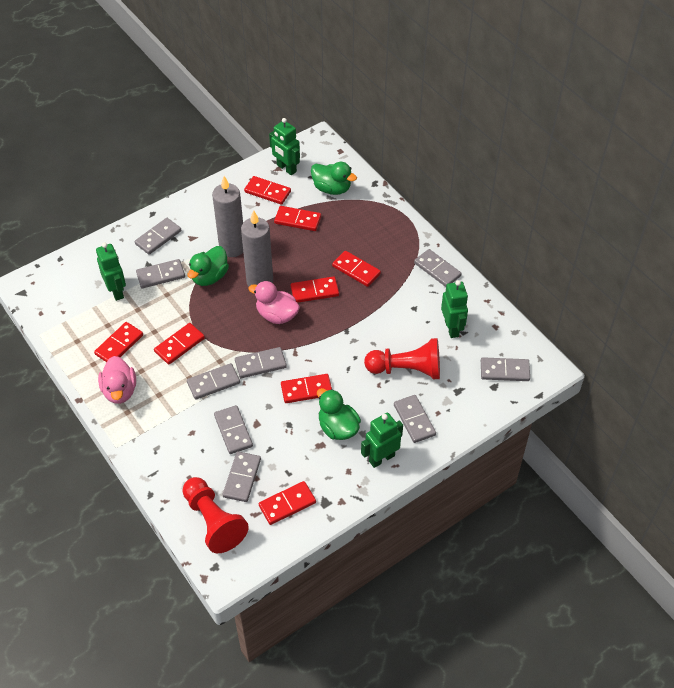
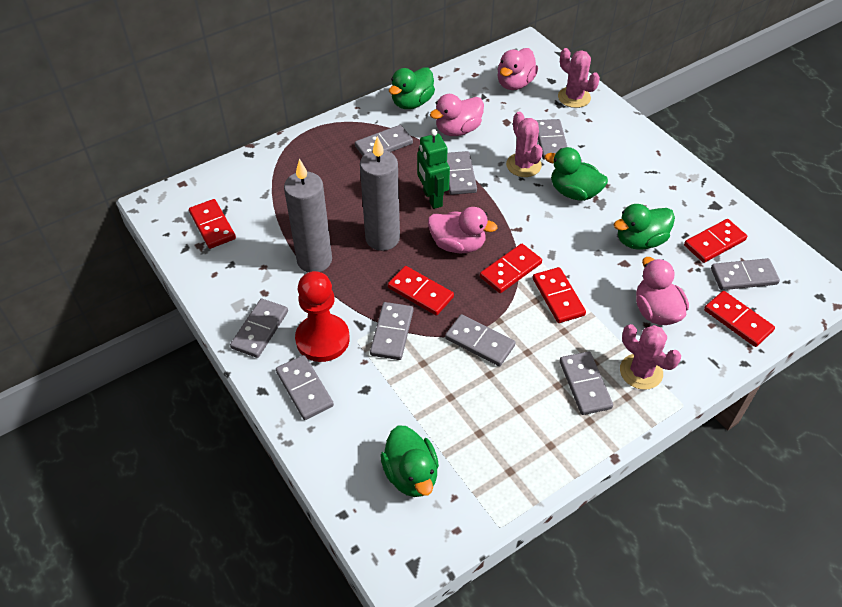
green duck: [188,246,229,286] [311,162,357,195] [317,388,361,440] = 3 -> [380,425,439,497] [389,67,435,109] [544,147,608,201] [614,204,675,250] = 4
green robot: [96,243,126,301] [269,118,300,175] [361,413,403,468] [441,280,468,338] = 4 -> [417,129,450,209] = 1
pink cactus: none = 0 -> [506,112,543,177] [558,48,600,108] [620,324,681,390] = 3
pink duck: [98,356,136,404] [248,281,300,324] = 2 -> [428,207,497,253] [430,94,484,136] [497,48,538,90] [636,257,689,325] = 4
red domino: [94,322,143,362] [154,323,205,364] [244,176,291,205] [259,481,316,525] [274,206,321,231] [281,374,332,403] [291,276,339,303] [332,251,381,287] = 8 -> [189,199,236,249] [388,266,454,315] [480,244,542,293] [533,267,586,323] [684,219,747,263] [704,291,775,347] = 6
red pawn: [182,477,249,553] [364,338,440,379] = 2 -> [295,271,350,362] = 1

